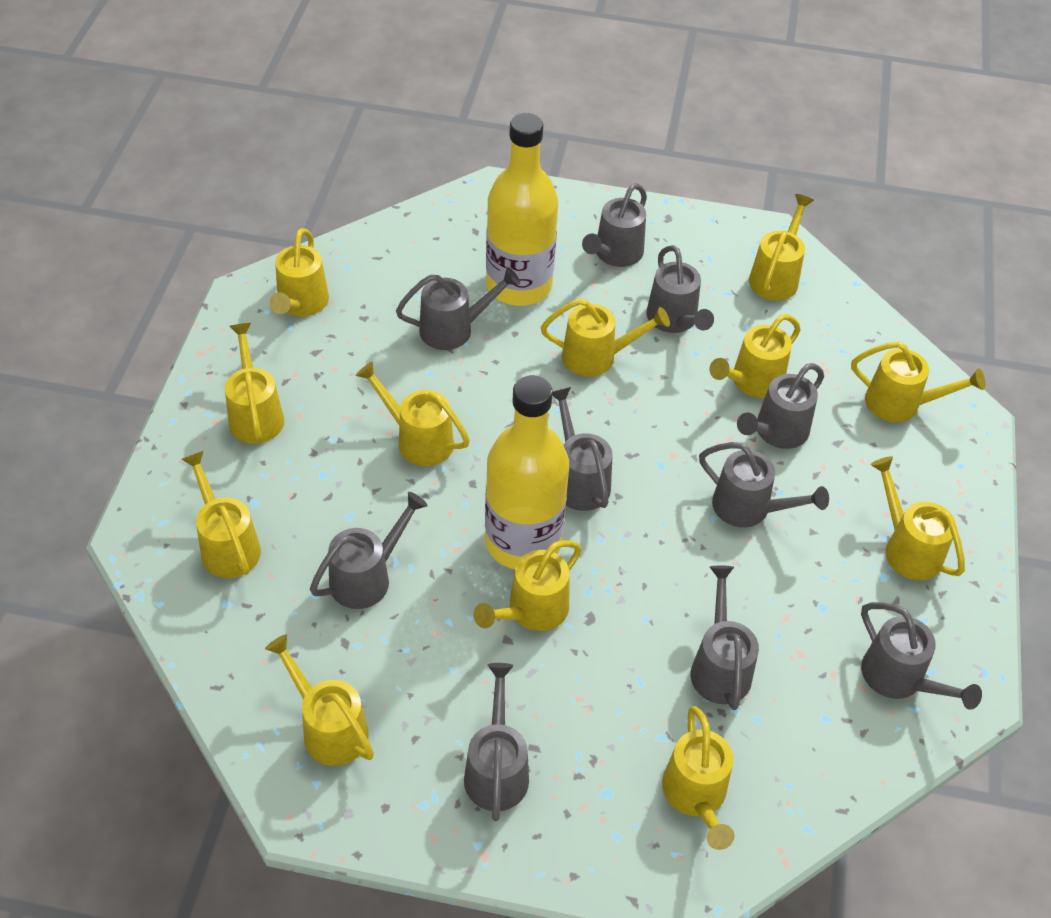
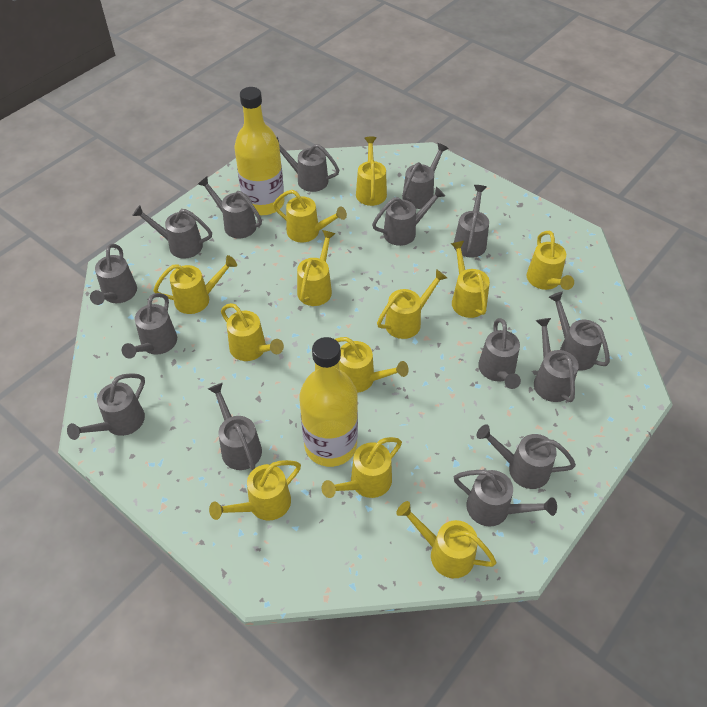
grey watering can: [310,492,428,609] [396,267,520,350] [464,663,529,821] [552,387,612,511] [582,183,647,267] [647,245,714,333] [691,566,759,710] [699,442,829,527] [737,363,824,449] [861,602,982,710] = 10 -> [67,373,145,440] [90,244,137,305] [122,293,177,359] [132,205,212,259] [198,176,262,238] [208,383,262,470] [276,137,339,192] [372,187,445,246] [402,143,449,209] [454,185,489,258] [454,470,557,526] [477,424,576,489] [478,318,521,389] [534,318,579,402] [549,292,610,370] = 15

